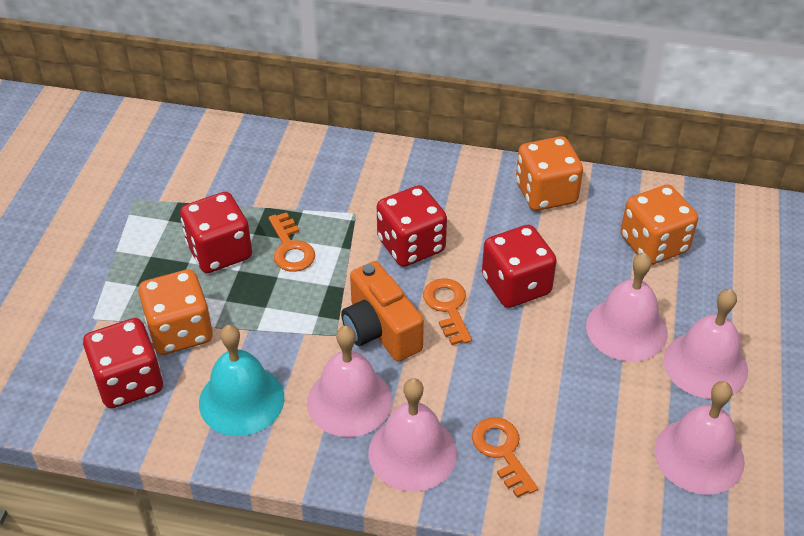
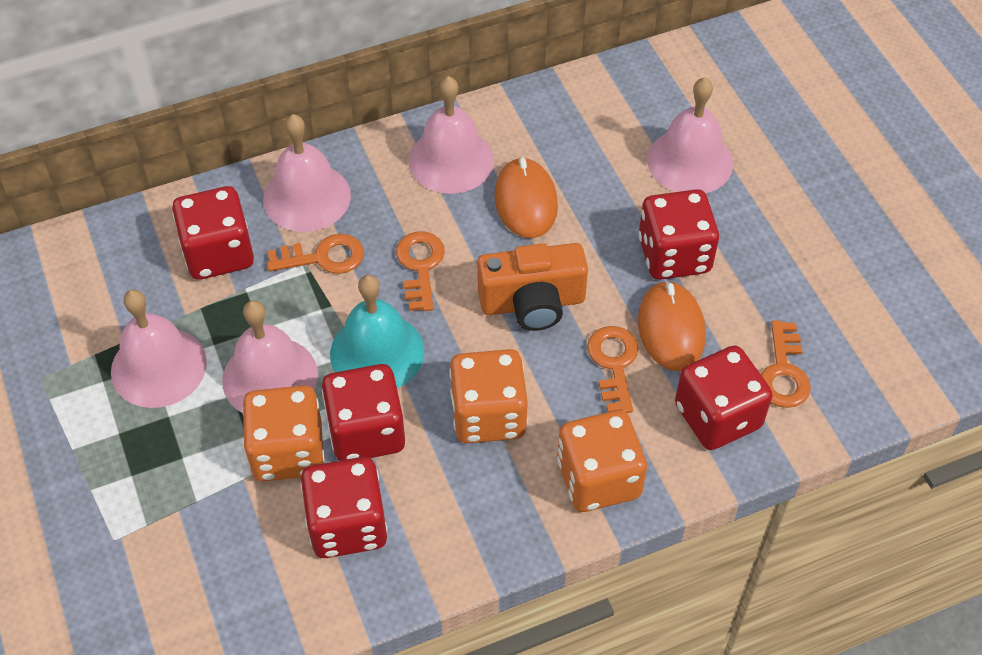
orange key: [269,212,315,272] [423,278,472,345] [472,417,538,498] = 3 -> [267,234,364,274] [396,231,445,311] [587,326,639,413] [761,320,811,408] = 4
orange mouse: none = 0 -> [494,157,558,238] [638,280,706,371] = 2
red dice: [83,318,163,408] [180,192,252,273] [377,185,447,267] [482,225,557,308] = 4 -> [172,186,254,280] [300,457,388,558] [322,364,405,461] [638,189,719,280] [675,346,772,450] = 5

